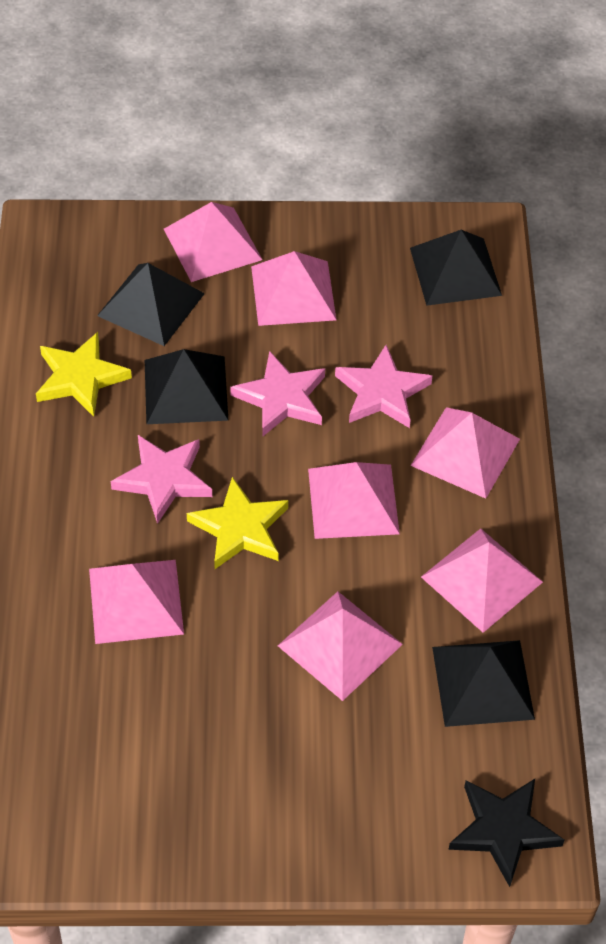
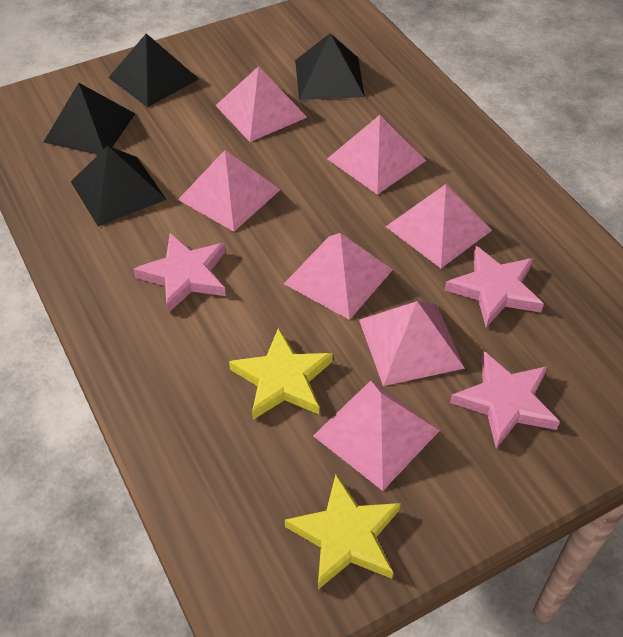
black star: [448,779,564,887] = 1 -> none = 0

